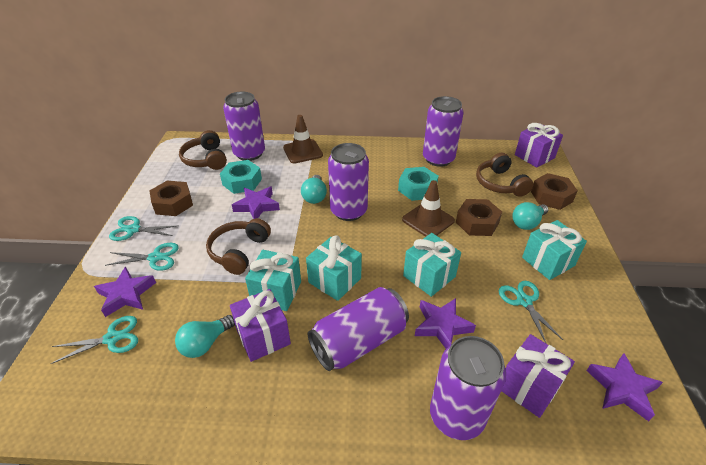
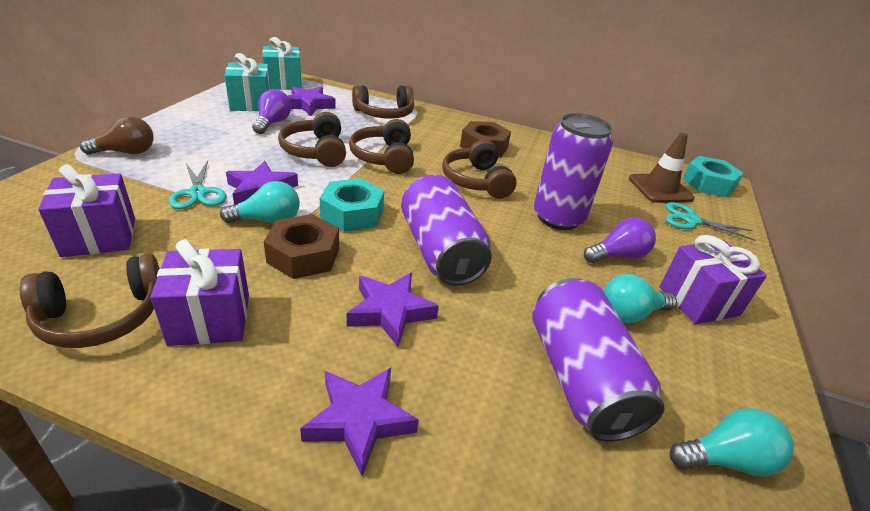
brown headphones: [179,130,227,170] [206,218,271,275] [476,153,533,197] = 3 -> [20,254,160,348] [278,112,346,167] [349,119,414,174] [352,85,414,119] [442,140,517,199] = 5
brown light bulb: none = 0 -> [80,116,154,155] = 1
brown nut: [149,181,193,216] [456,199,502,236] [531,173,578,210] = 3 -> [264,214,339,279] [460,121,511,158] = 2
brown traffic cone: [283,115,323,164] [402,180,455,237] = 2 -> [629,133,694,203] = 1
purple can: [223,92,265,161] [308,287,409,371] [328,143,369,221] [423,96,464,167] [430,336,506,440] = 5 -> [401,174,492,286] [532,278,665,442] [534,113,613,230] = 3
purple light bulb: none = 0 -> [252,89,291,134] [584,217,656,263] = 2
turquoise gift: [245,250,301,311] [306,235,362,301] [403,233,461,297] [522,220,587,280] = 4 -> [224,53,271,111] [262,37,302,90] = 2
turquoise scissors: [50,316,138,364] [105,243,179,271] [109,216,177,241] [499,281,563,343] = 4 -> [169,161,226,209] [665,202,755,241] = 2

